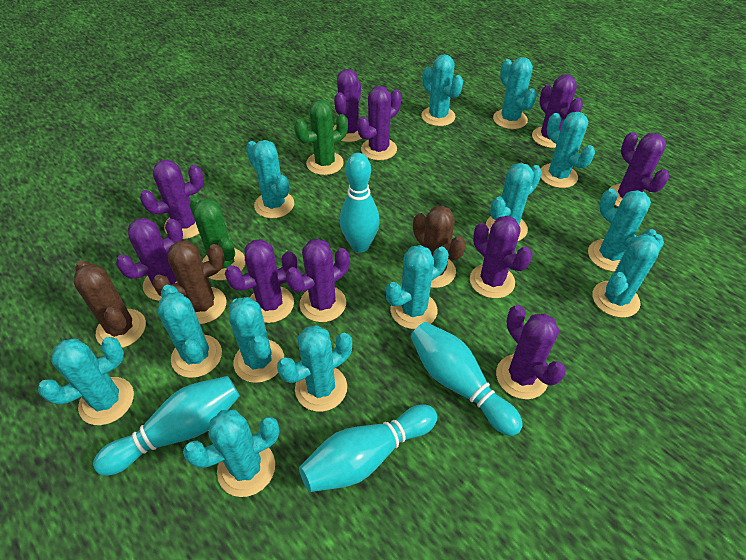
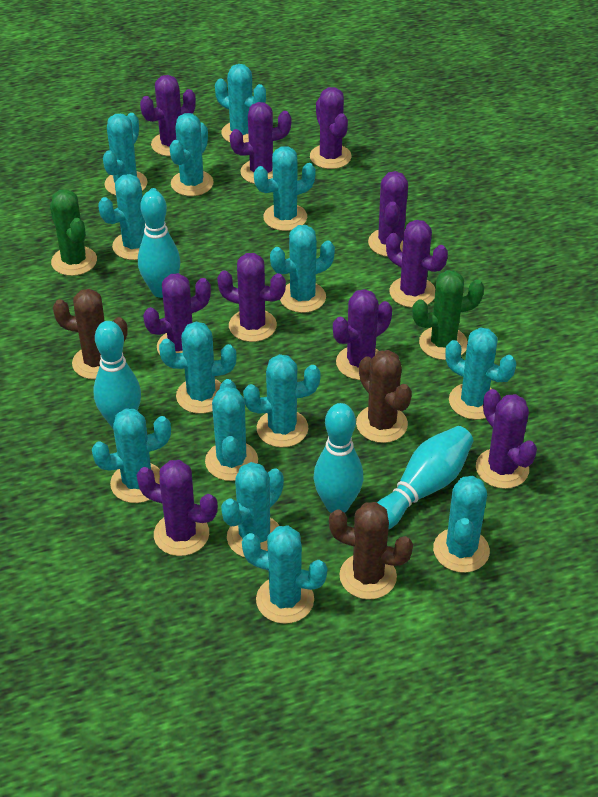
turquoise cactus: [38,337,134,425] [158,285,222,378] [183,409,280,497] [229,297,284,383] [246,140,294,218] [277,325,352,412] [386,245,449,329] [421,54,463,126] [486,163,542,241] [493,57,537,129] [541,112,595,188] [588,189,657,272] [592,234,664,318] = 13 -> [92,408,171,503] [98,174,157,260] [103,113,147,195] [159,322,237,414] [170,113,214,196] [205,379,258,481] [215,64,266,143] [221,462,284,557] [242,526,327,624] [243,354,321,448] [254,146,316,231] [270,225,335,313] [433,476,490,573] [445,327,516,420] = 14

